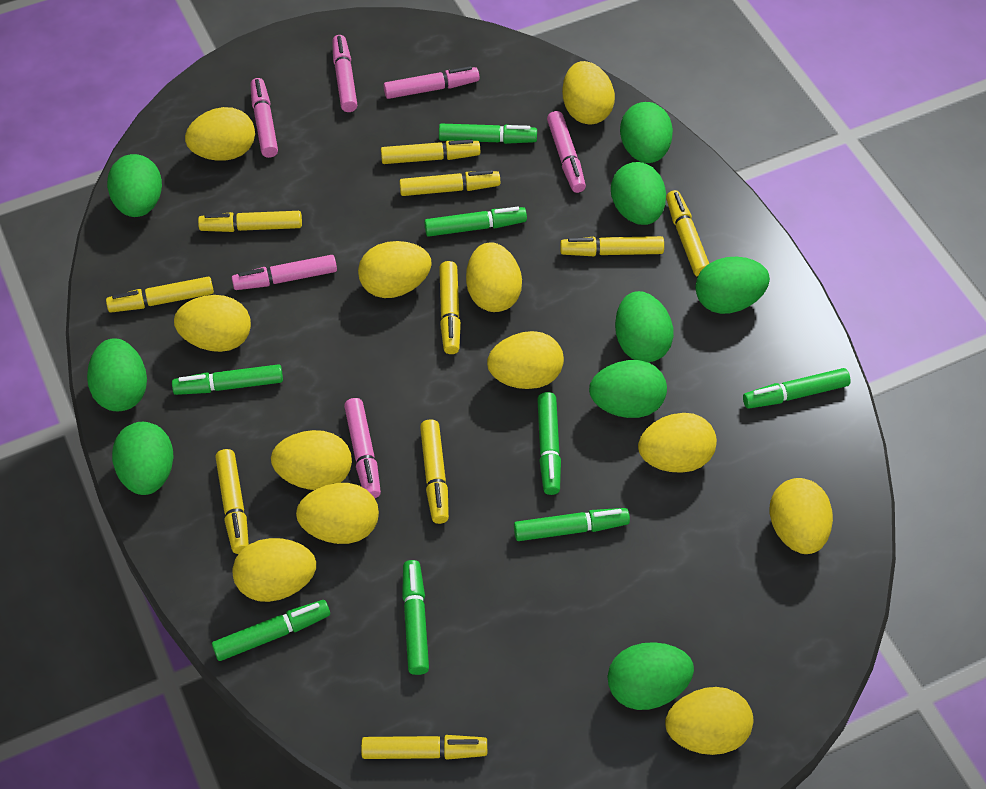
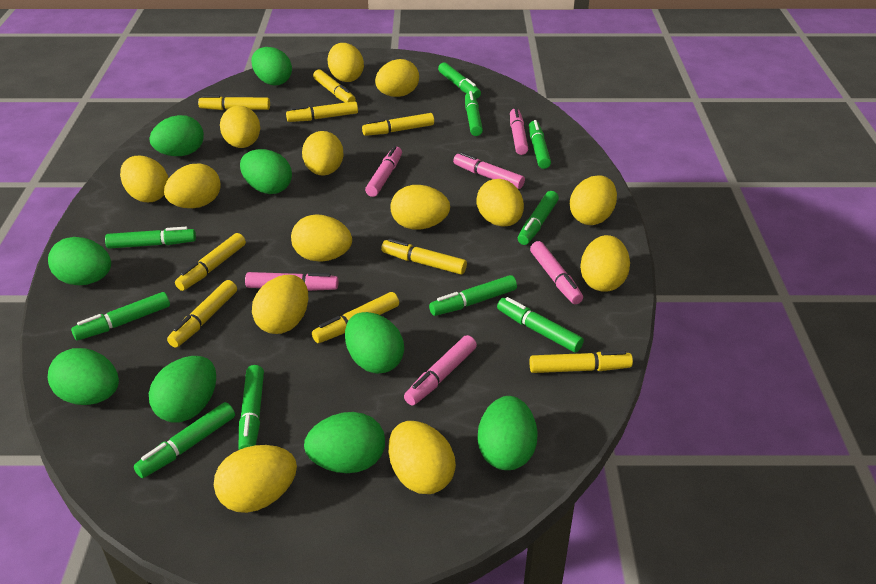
green marker: [172,364,283,395] [212,600,330,661] [402,560,429,675] [424,206,527,237] [439,124,537,144] [514,508,630,541] [537,392,561,495] [743,368,851,409] = 8 -> [71,292,170,341] [105,227,196,249] [134,402,235,478] [238,365,264,450] [429,275,517,316] [438,62,481,99] [465,91,483,136] [497,297,584,352] [518,191,559,245] [529,120,551,169] = 10
yellow egg: [174,295,251,352] [185,107,255,161] [232,538,316,602] [271,430,352,490] [296,483,379,544] [358,241,432,298] [466,242,522,312] [487,331,564,389] [562,61,615,124] [638,413,717,473] [665,687,753,755] [769,478,833,554] = 12 -> [120,156,168,202] [164,163,221,208] [214,445,297,513] [220,106,260,148] [252,275,308,334] [291,214,352,262] [302,131,343,176] [328,43,364,82] [375,59,419,97] [389,421,456,494] [390,185,450,230] [477,179,524,227] [570,175,617,225] [580,235,630,292] = 14
yellow marker: [106,277,214,312] [198,211,302,232] [215,449,249,554] [361,735,487,760] [381,139,480,164] [399,170,500,196] [420,420,449,524] [439,261,461,354] [560,236,664,256] [666,190,709,277] = 10 -> [167,280,237,348] [175,233,246,291] [198,95,270,110] [286,101,358,122] [312,292,399,343] [313,69,356,103] [362,113,434,136] [381,239,467,274] [529,351,633,373] = 9

